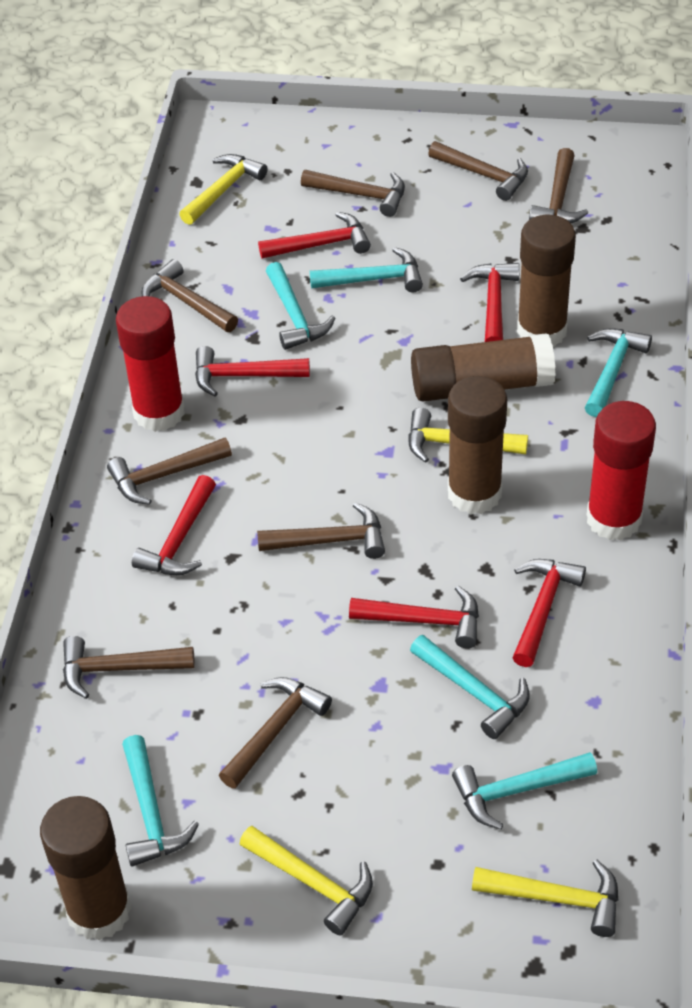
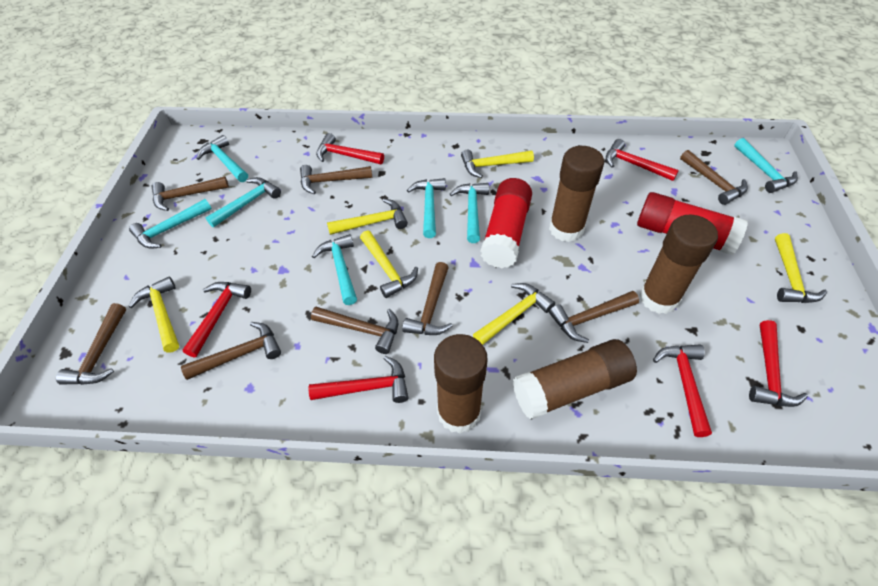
turquoise hammer: [122,735,199,867] [266,262,335,350] [310,247,423,292] [410,635,530,739] [452,752,597,830] [585,328,652,417] = 6 -> [129,199,212,249] [196,135,248,182] [205,177,281,227] [312,234,357,305] [407,178,446,238] [450,183,489,243] [734,138,798,193] = 7
yellow hammer: [179,154,268,225] [240,826,373,935] [408,408,528,463] [472,859,618,937] = 4 -> [128,276,179,353] [327,199,408,235] [360,231,418,298] [461,150,534,178] [473,283,555,345] [775,233,827,303] = 6

